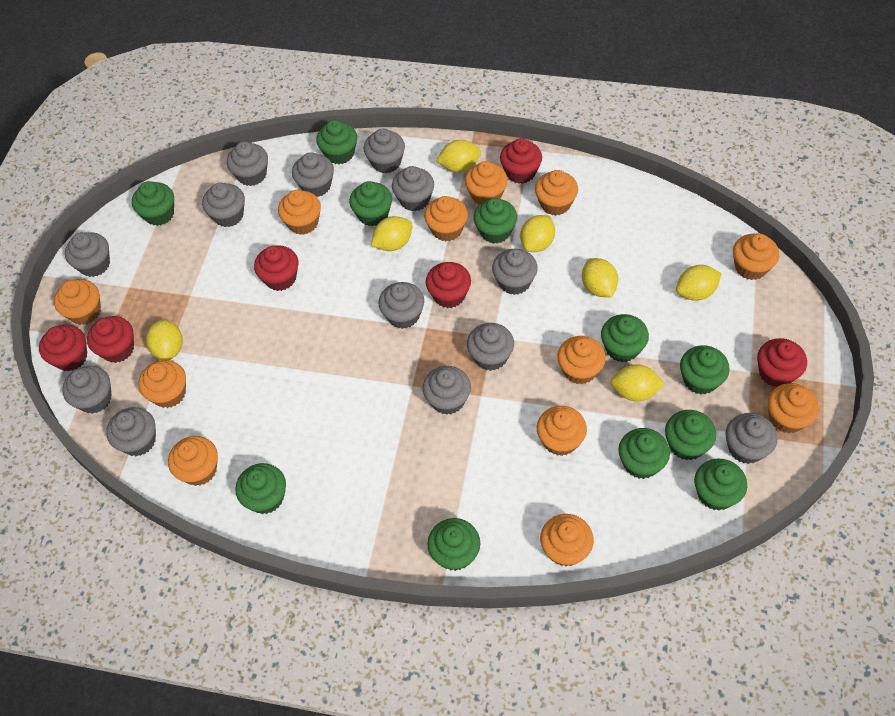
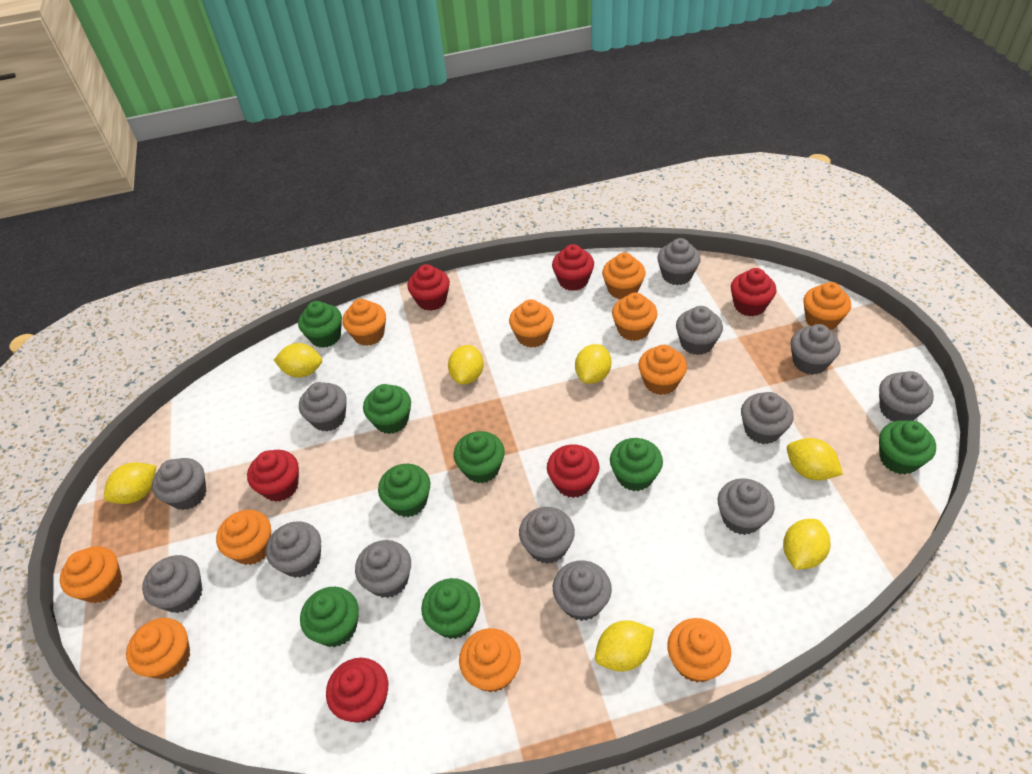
green cupcake: [132,181,174,226] [235,463,286,514] [316,120,357,164] [349,181,392,226] [427,518,481,571] [473,198,517,244] [601,314,649,362] [618,428,670,479] [665,410,716,460] [680,345,730,394] [694,459,747,511] = 11 -> [298,301,342,348] [300,587,359,647] [363,384,411,434] [378,464,431,517] [421,578,480,639] [454,431,505,483] [610,438,663,491] [879,420,936,474] = 8
orange cupcake: [54,279,101,325] [138,360,186,408] [168,436,218,486] [278,190,321,235] [424,196,468,241] [465,161,508,205] [535,170,578,216] [537,406,587,456] [540,514,594,567] [557,336,606,384] [733,234,779,280] [768,383,819,434] = 12 -> [60,546,122,603] [126,618,190,679] [216,510,271,565] [342,299,386,346] [459,628,521,692] [509,299,554,348] [602,253,645,299] [612,292,657,341] [638,345,687,395] [667,618,731,682] [803,282,851,330] = 11

